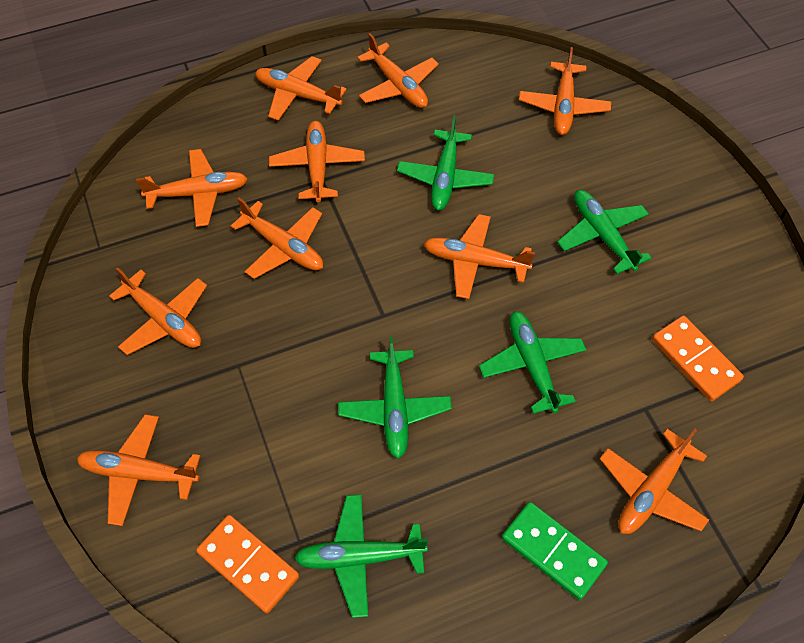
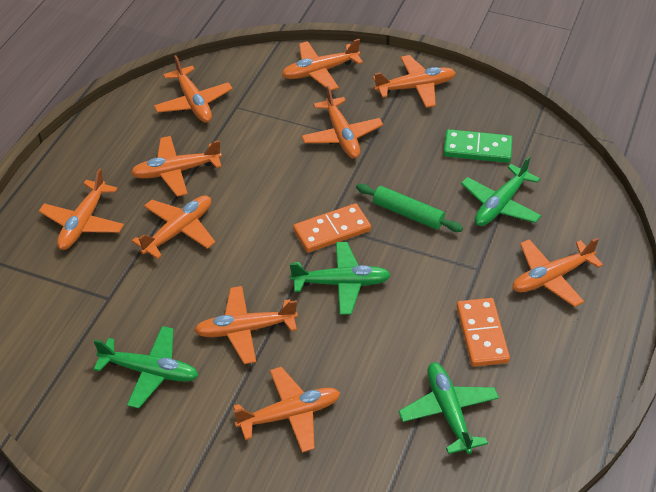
green plane: [294,494,428,618] [338,336,452,459] [397,116,494,210] [479,311,586,414] [557,190,651,274] = 5 -> [93,326,199,408] [290,242,391,315] [398,362,499,454] [461,156,542,226] = 4
green rolling pin: none = 0 -> [356,184,463,232] = 1

